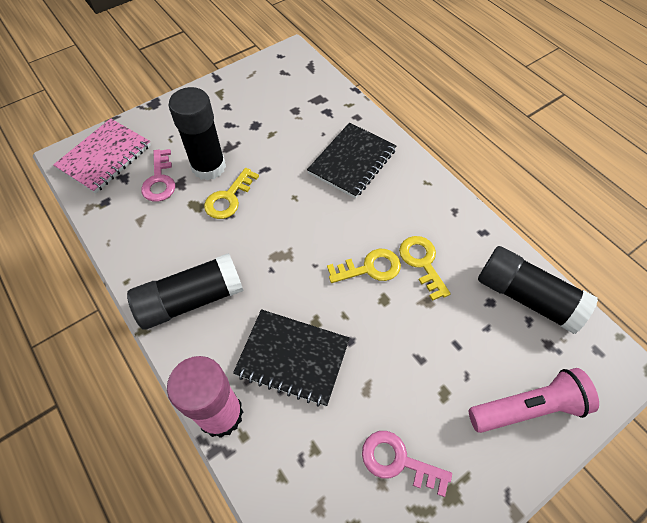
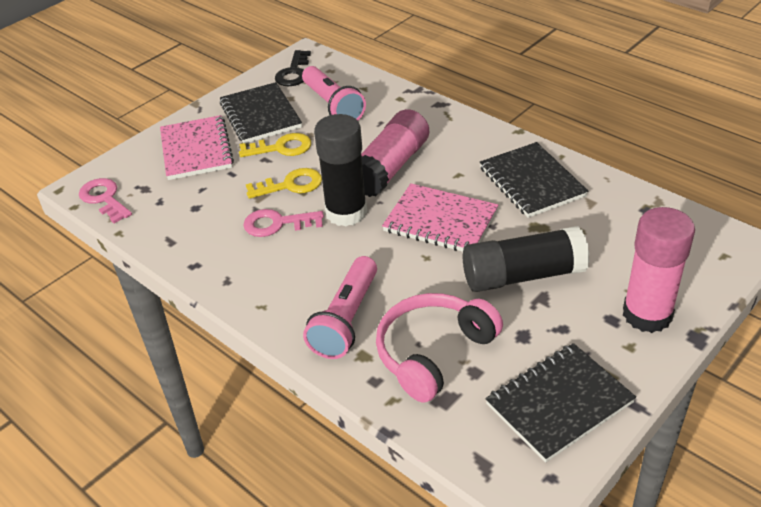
black glue stick: [127,253,244,330] [169,87,226,181] [478,246,598,334] = 3 -> [314,114,367,227] [463,226,590,292] = 2
black key: none = 0 -> [275,50,311,86] = 1
black notebook: [233,309,350,407] [307,123,397,198] = 2 -> [220,82,302,143] [480,142,588,218] [485,343,636,463] = 3
pink flashlight: [469,368,599,433] = 1 -> [302,66,366,121] [303,256,377,359] = 2
pink glue stick: [167,356,243,438] = 1 -> [361,109,429,197] [623,207,695,333] = 2
pink headphones: none = 0 -> [376,293,503,403] = 1
pink notebook: [53,118,151,194] = 1 -> [160,115,234,180] [382,183,499,252] = 2
yellow key: [204,168,259,219] [327,249,401,283] [399,236,451,301] = 3 -> [239,133,311,157] [246,168,322,199] = 2

